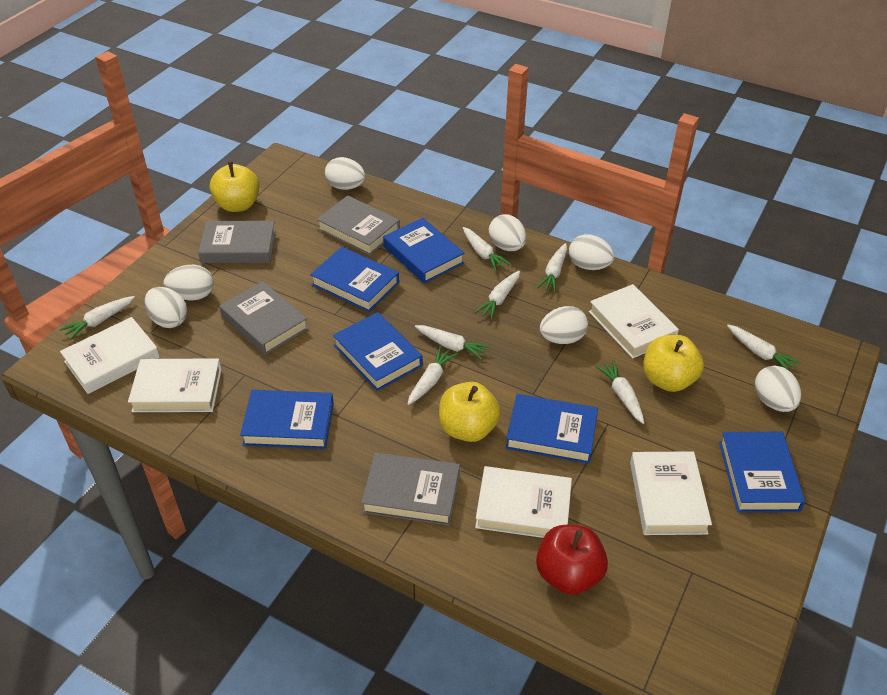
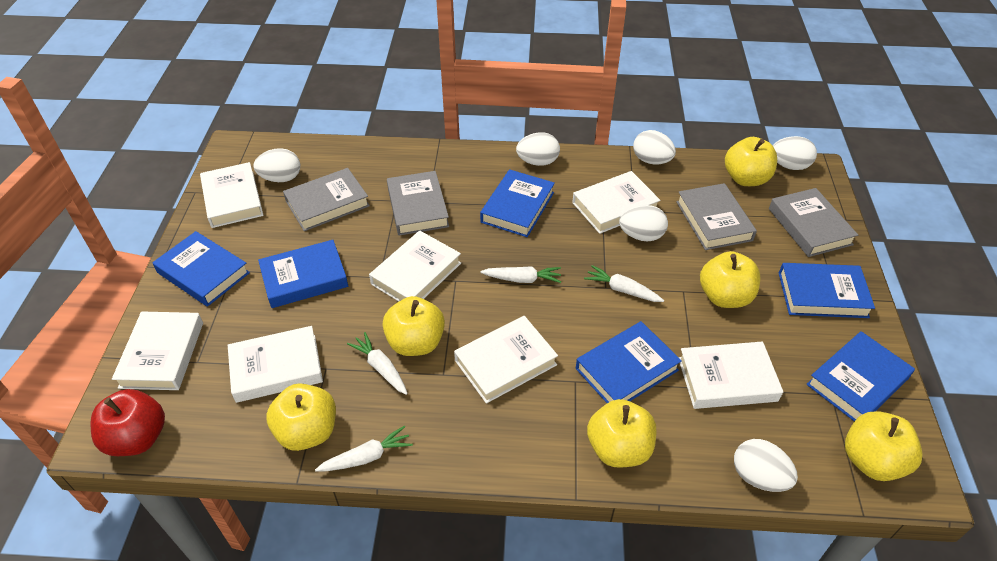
white book: [60,317,160,394] [128,359,222,412] [475,466,572,538] [589,284,679,359] [630,451,712,535] = 5 -> [112,312,203,390] [200,162,263,228] [228,326,323,403] [369,230,461,301] [454,316,558,403] [572,171,660,234] [679,342,783,409] = 7
white carrot: [60,296,135,340] [408,346,458,405] [415,325,490,360] [463,227,511,271] [475,271,520,320] [537,243,567,293] [595,360,644,424] [727,325,801,371] = 8 -> [315,425,413,472] [347,332,408,395] [480,266,561,283] [584,265,664,302] = 4
white egg: [144,287,187,328] [163,265,214,300] [325,157,365,190] [489,214,526,251] [540,306,588,344] [569,234,614,270] [755,366,801,412] = 7 -> [253,148,300,182] [516,132,560,166] [619,205,668,241] [633,130,676,165] [734,439,798,492] [773,136,817,170] = 6
yellow apple: [210,161,260,212] [439,382,501,442] [643,335,704,392] = 3 -> [266,383,336,451] [383,296,445,356] [587,399,656,468] [700,251,760,308] [725,137,777,186] [845,411,922,481] = 6

